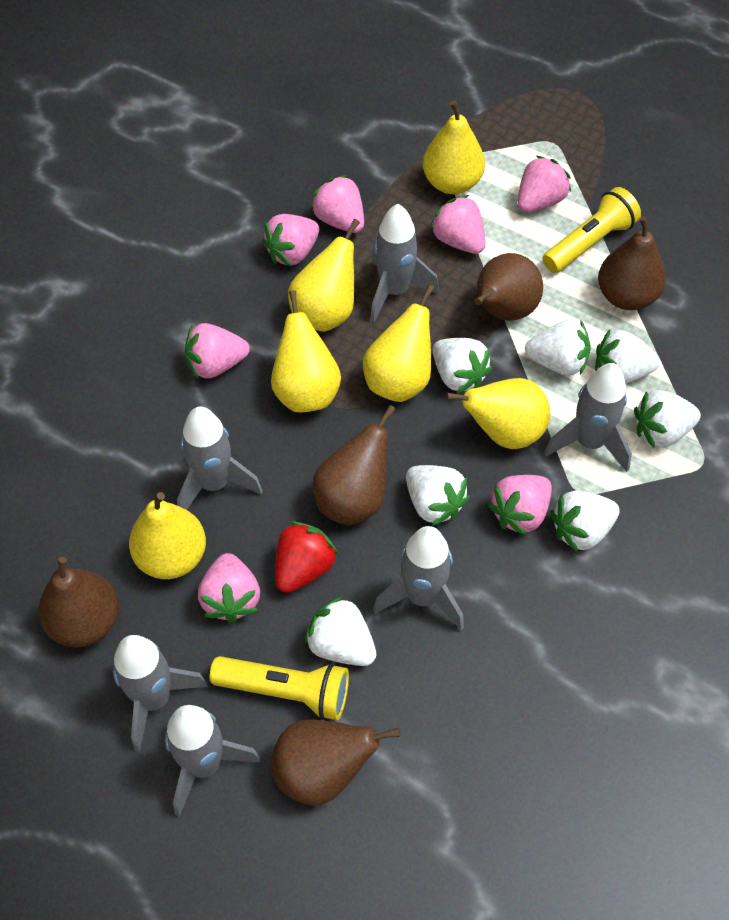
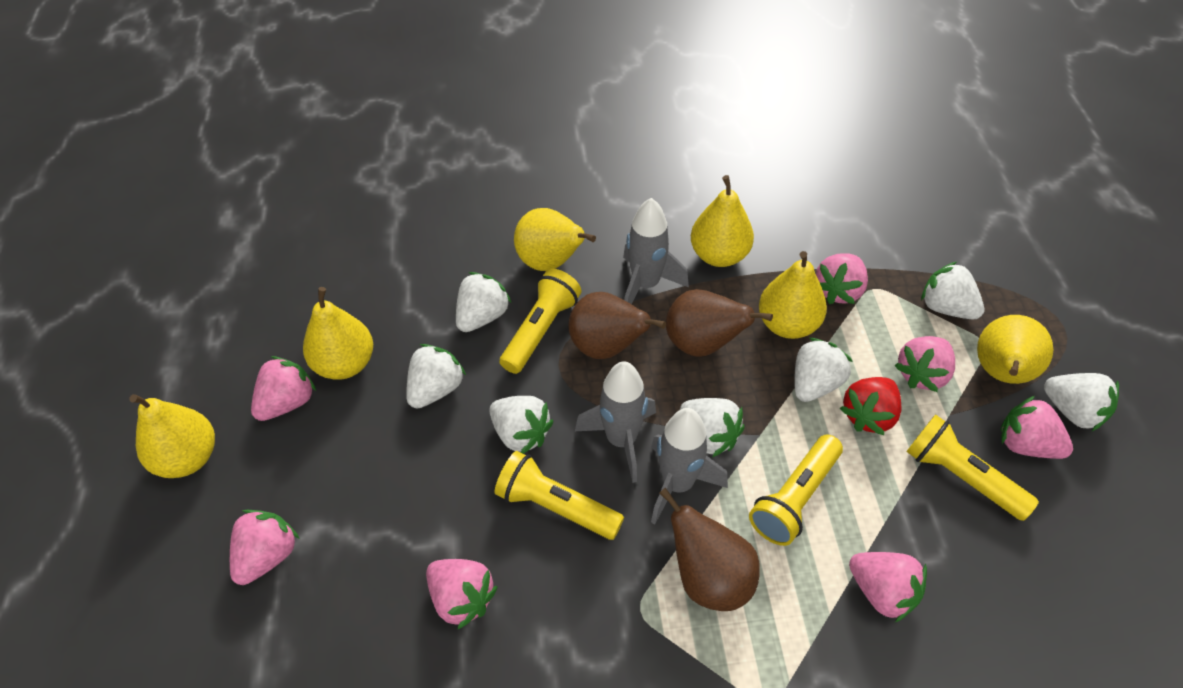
brown pear: [38,557,119,648] [271,719,400,805] [312,405,396,525] [475,253,543,321] [598,216,666,310] = 5 -> [568,292,666,359] [659,487,760,611] [666,289,773,357] = 3
grey rocket: [113,635,208,752] [165,705,260,817] [177,406,263,510] [370,204,439,323] [373,526,464,630] [544,363,632,472] = 6 -> [575,361,656,483] [623,198,689,304] [651,408,728,524] = 3
yellow flashlight: [210,656,349,720] [543,187,641,273] = 2 -> [495,451,624,540] [499,269,581,374] [749,434,843,546] [906,414,1039,521] = 4

